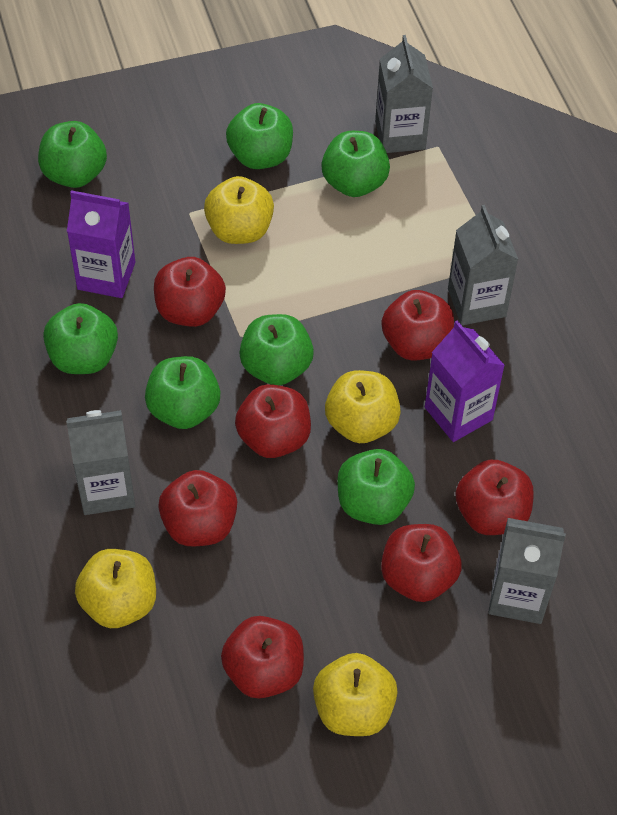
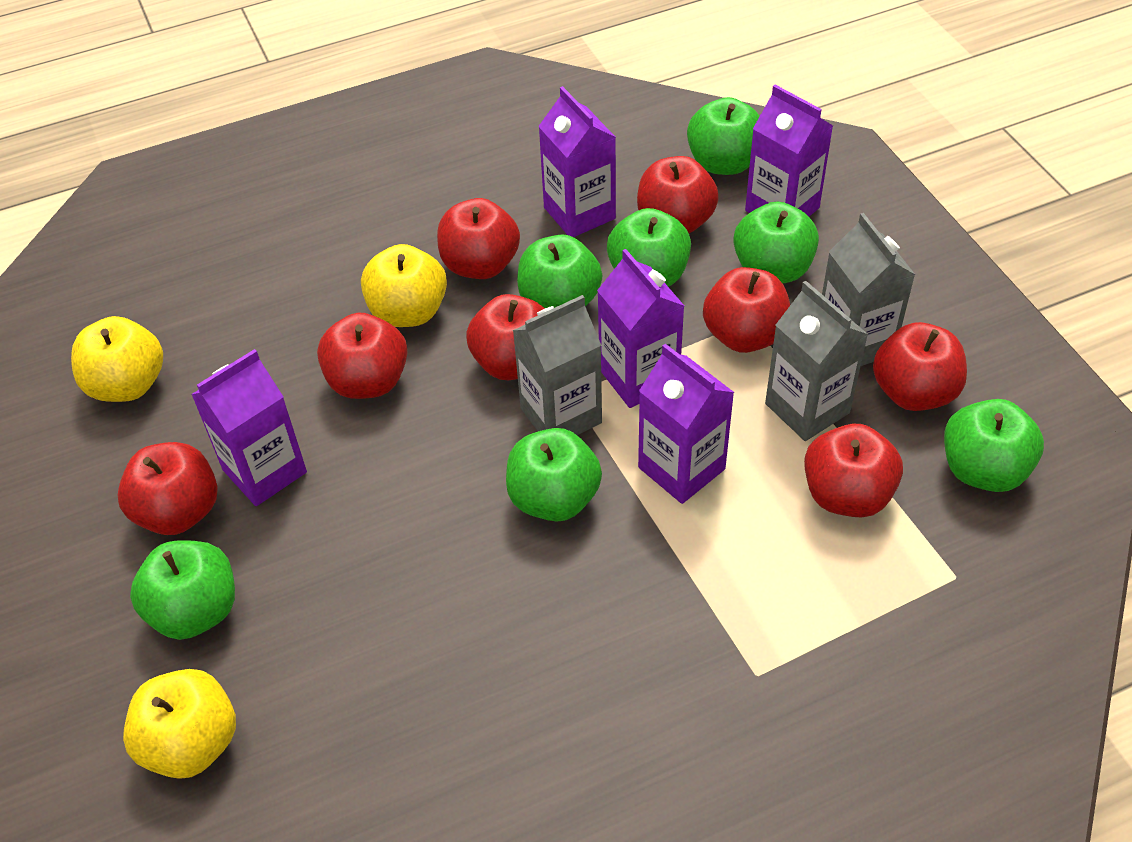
grey carton: [66,410,135,515] [375,35,433,153] [448,205,518,325] [488,518,566,624] = 4 -> [513,295,602,435] [765,281,868,441] [822,213,915,366] = 3
purple carton: [67,190,135,298] [425,320,505,442] = 2 -> [191,349,307,506] [538,86,616,237] [597,249,684,408] [638,344,735,504] [745,85,833,216] = 5
red apple: [154,257,226,327] [158,470,237,546] [221,616,304,699] [235,384,311,458] [381,290,454,360] [381,524,462,602] [456,460,534,535] = 7 -> [117,442,217,535] [317,313,408,399] [437,198,520,279] [466,294,545,380] [637,156,719,233] [703,267,790,353] [804,424,903,517] [873,322,967,411] = 8
yellow apple: [75,549,156,628] [204,176,274,244] [313,653,398,736] [325,370,401,443] = 4 -> [71,316,163,402] [123,669,236,779] [361,244,447,327] = 3

